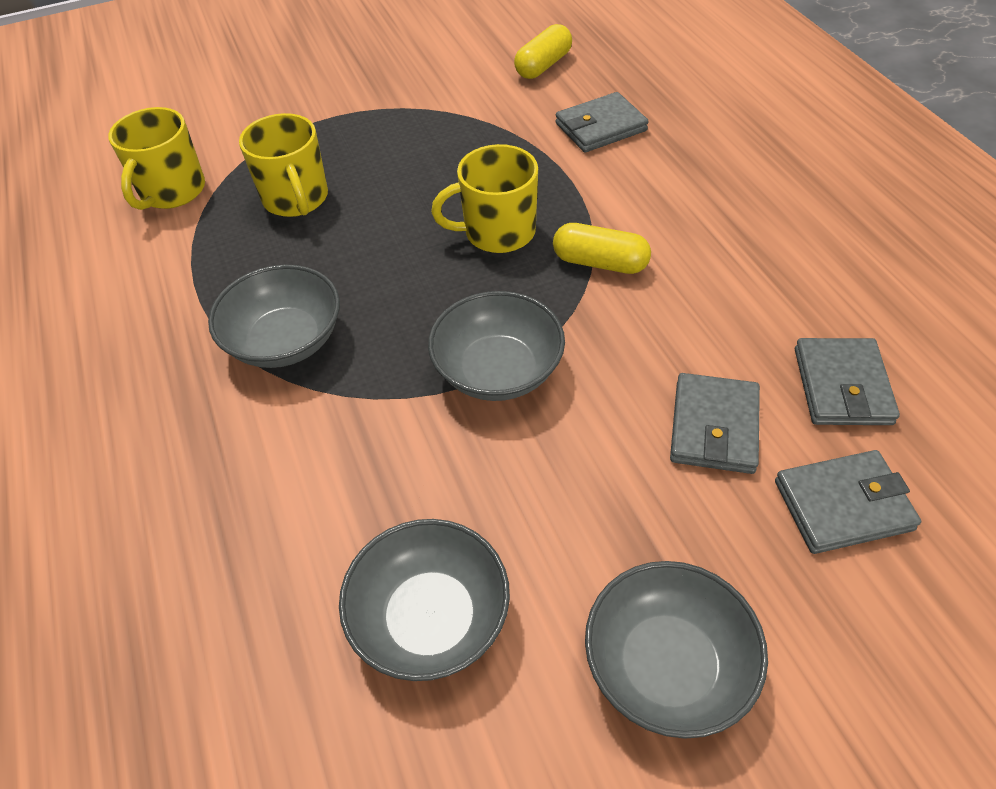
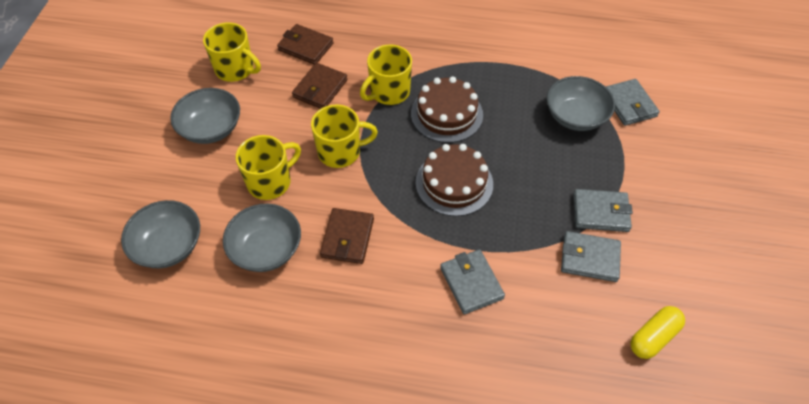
brown cake: none = 0 -> [411,76,483,143] [416,144,493,216] = 2
brown wallet: none = 0 -> [277,24,334,64] [292,63,347,109] [320,208,374,264] = 3
yellow capsule: [514,24,572,79] [553,223,651,274] = 2 -> [630,306,685,359] = 1
yellow mug: [108,107,205,210] [239,113,328,217] [431,144,538,253] = 3 -> [203,22,261,82] [236,135,301,200] [311,105,378,168] [360,44,412,105] = 4

